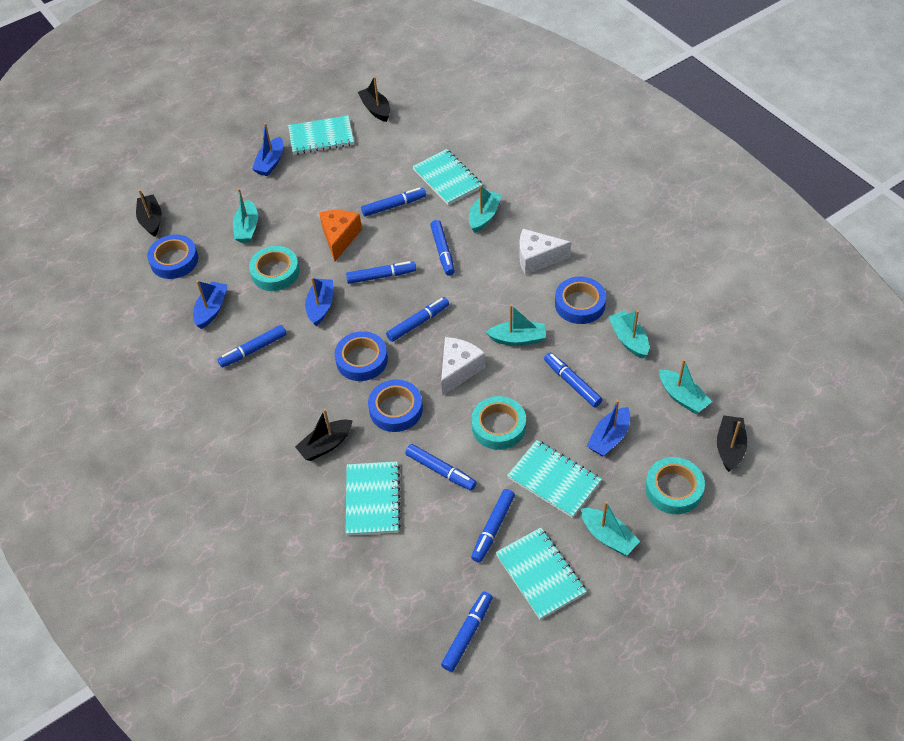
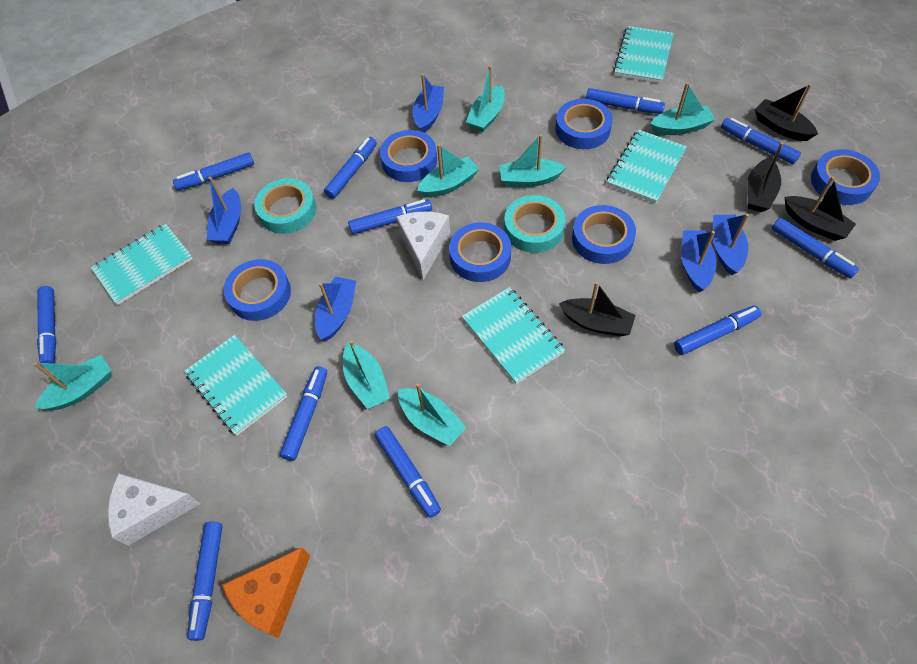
blue boat: [193,280,228,329] [252,123,283,176] [305,277,333,326] [587,400,630,456] = 4 -> [206,176,241,244] [315,276,356,341] [413,74,444,133] [681,230,717,292] [713,214,749,275] = 5
blue marker: [217,325,286,368] [346,261,416,284] [361,187,426,217] [386,297,449,342] [405,444,477,491] [430,220,455,276] [441,591,493,672] [471,489,515,563] [544,352,602,407] = 9 -> [37,286,56,364] [173,152,254,190] [187,522,222,641] [280,366,327,461] [324,137,377,199] [348,199,432,234] [375,426,441,518] [586,88,665,114] [674,306,761,355] [721,118,801,164] [772,218,859,278] = 11
blue tape: [147,234,198,279] [335,331,388,381] [368,380,423,432] [555,277,606,324] = 4 -> [224,259,291,321] [380,130,437,182] [449,222,511,282] [555,99,613,149] [572,205,636,264] [811,149,880,205] = 6
turquoise boat: [233,188,258,243] [469,185,501,233] [486,305,545,346] [581,501,640,556] [609,310,649,359] [659,359,712,414] = 6 -> [34,355,111,410] [343,340,390,409] [398,383,467,446] [417,144,479,198] [466,66,505,132] [499,134,566,187] [650,82,715,135] = 7
turquoise tape: [249,246,300,291] [471,396,526,450] [645,457,705,514] = 3 -> [254,178,316,234] [504,195,565,253] = 2

